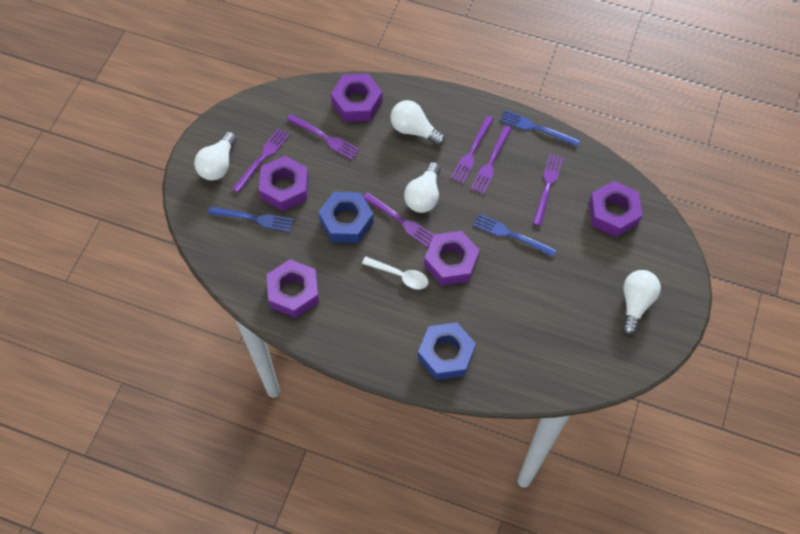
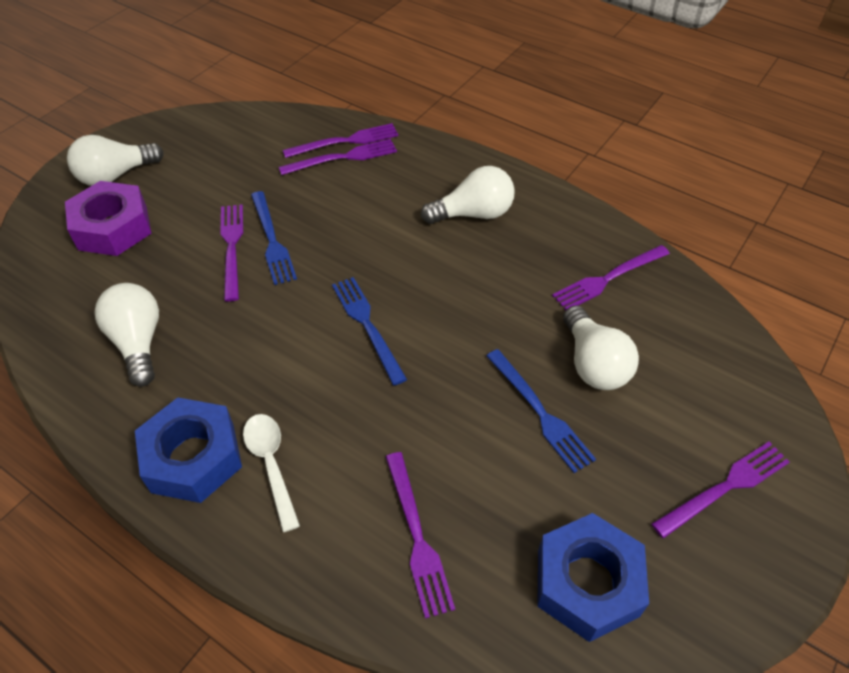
purple nut: [259,156,309,211] [266,259,319,318] [331,74,383,122] [424,231,480,286] [589,181,642,237] = 5 -> [65,181,152,256] = 1

